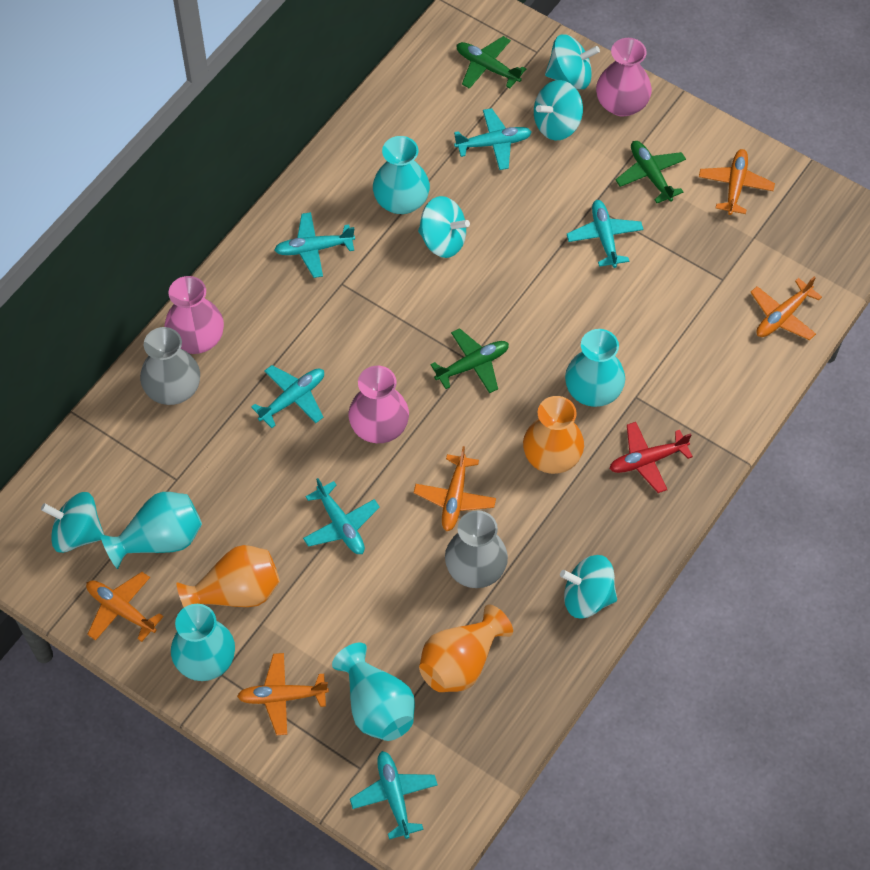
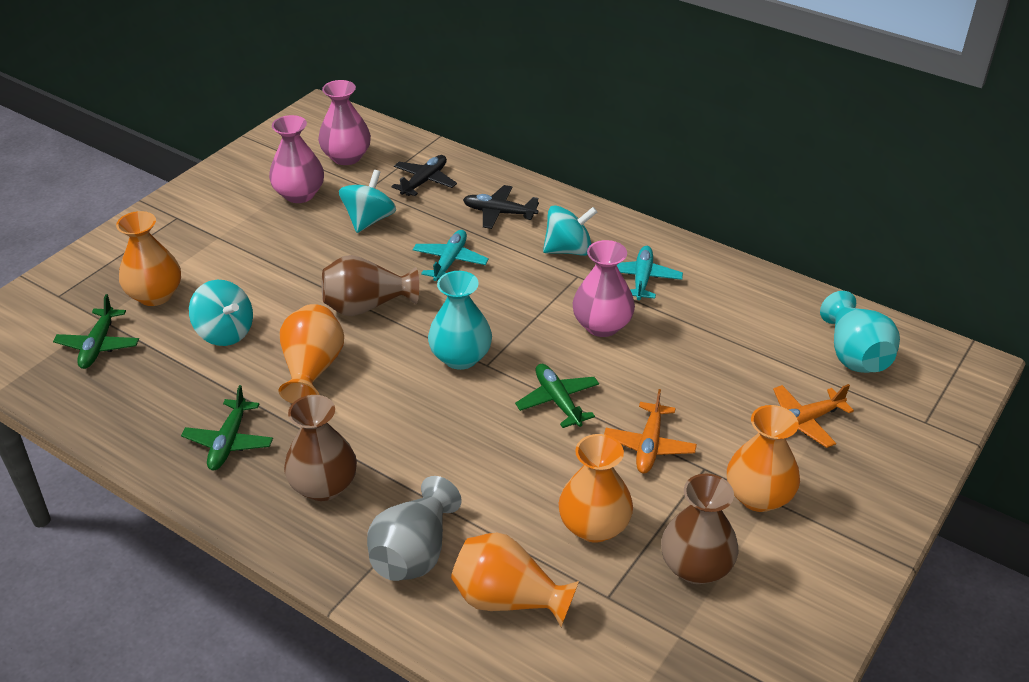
black plane: none = 0 -> [391,155,457,196] [463,185,539,229] = 2
brown vase: none = 0 -> [284,395,357,501] [322,255,419,316] [661,474,738,584] = 3
grey vase: [140,327,200,405] [445,510,508,588] = 2 -> [367,476,461,581] = 1
orange plane: [86,572,164,642] [237,653,329,735] [414,446,496,531] [699,149,775,215] [750,276,822,340] = 5 -> [604,389,697,473] [773,384,854,448] = 2
orange vase: [177,545,280,607] [419,604,513,692] [523,396,584,474] = 3 -> [116,211,181,306] [278,304,344,404] [451,533,579,627] [559,434,633,543] [727,405,800,512] = 5
red plane: [609,422,693,493] = 1 -> none = 0
turquoise plane: [251,365,324,428] [274,212,355,278] [303,478,380,554] [350,751,438,839] [454,108,532,170] [567,200,643,268] = 6 -> [413,230,489,281] [617,246,683,300] = 2
turquoise spinning top: [41,492,104,553] [418,196,470,258] [534,80,583,140] [545,34,600,89] [560,555,617,618] = 5 -> [189,280,253,346] [339,170,396,233] [543,205,597,256] = 3
turquoise vase: [100,492,202,569] [171,604,235,681] [332,643,415,741] [373,136,430,214] [565,329,625,407] = 5 -> [428,271,492,370] [820,291,900,373] = 2

